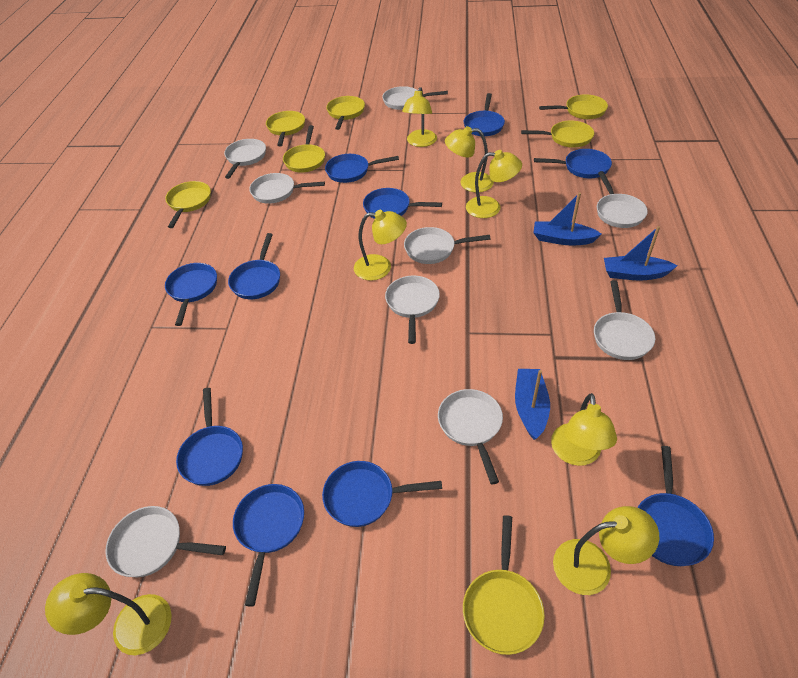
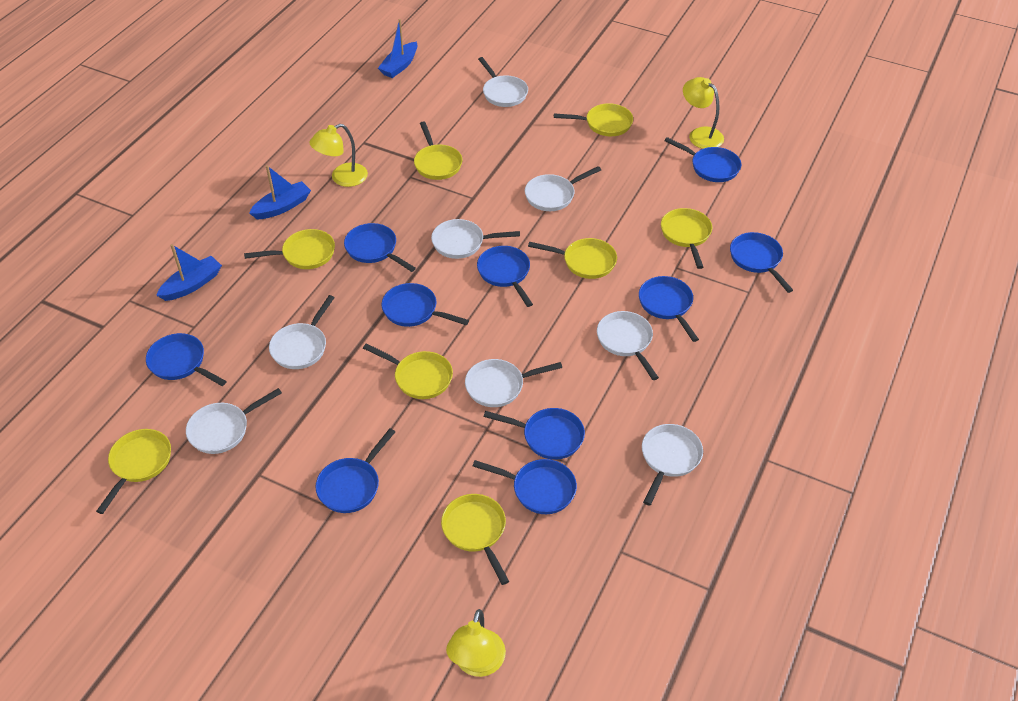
white pan: [105,506,226,577] [224,139,266,179] [249,173,325,204] [382,86,448,110] [385,276,440,344] [404,227,491,264] [438,389,503,484] [594,280,655,360] [597,171,648,228] = 9 -> [186,388,282,454] [269,295,335,369] [431,219,520,259] [465,359,562,407] [478,57,528,107] [525,166,601,211] [597,311,659,380] [642,424,703,506] = 8
yellow lamp: [45,573,172,655] [354,210,407,281] [402,87,437,147] [445,126,494,192] [466,150,522,218] [551,393,617,466] [553,506,659,595] = 7 -> [309,124,368,187] [446,609,506,677] [683,77,724,149] = 3
yellow pan: [165,181,211,228] [266,111,305,146] [283,125,325,172] [326,96,365,130] [463,515,545,655] [521,120,594,148] [539,94,608,119] = 7 -> [96,429,171,514] [244,229,335,269] [363,343,453,399] [414,121,462,180] [441,494,509,585] [528,238,617,279] [554,103,633,136] [661,208,712,269] = 8

